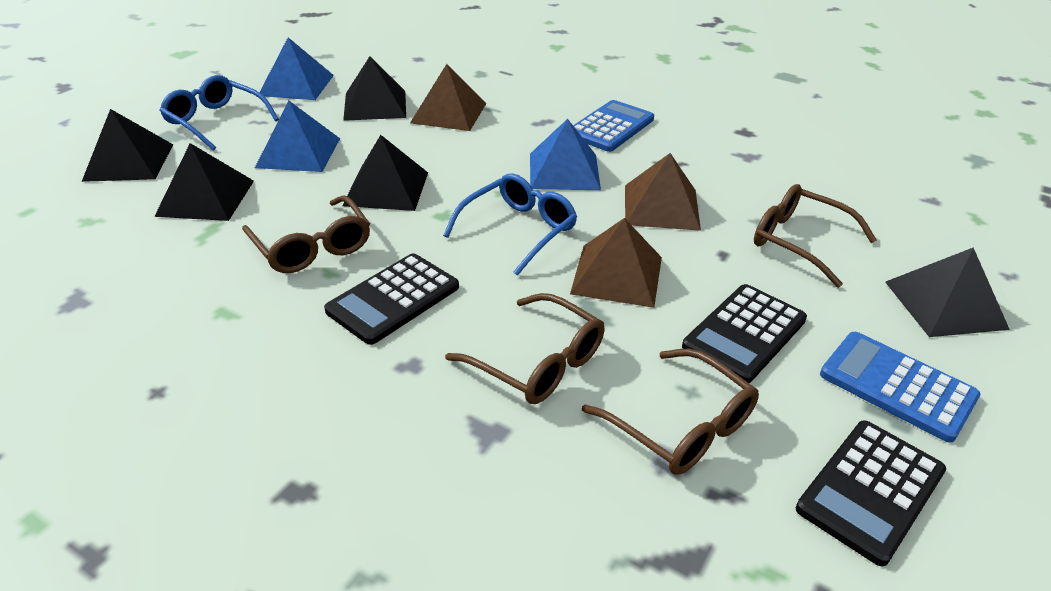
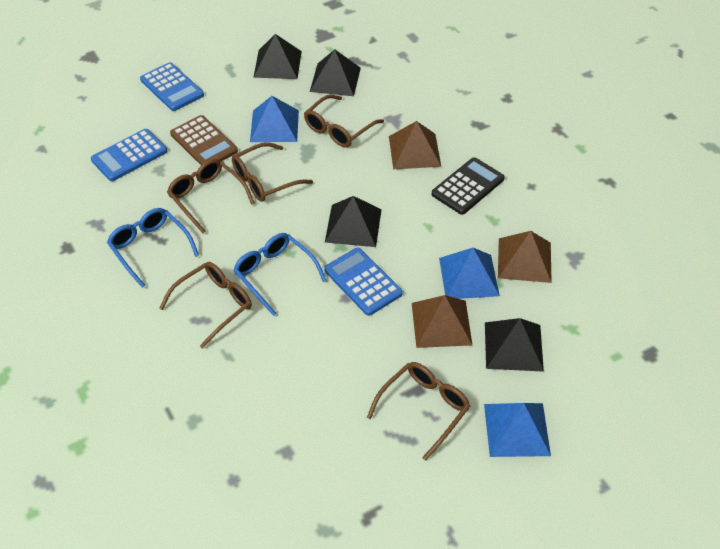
black calculator: [324,253,459,345] [682,284,807,383] [795,420,946,566] = 3 -> [432,157,505,215] = 1
black pyramid: [82,109,173,182] [154,143,254,221] [343,56,406,121] [343,135,428,211] [885,248,1010,337] = 5 -> [253,34,302,79] [310,49,361,96] [325,196,382,247] [485,318,544,372] = 4
blue calculator: [573,100,654,152] [820,332,980,443] = 2 -> [91,129,167,181] [140,62,204,111] [324,248,403,316] = 3
brown calculator: none = 0 -> [170,115,238,165] = 1
brown glasses: [242,195,370,273] [445,293,604,404] [582,349,759,475] [754,184,877,288] = 4 -> [159,262,252,349] [167,159,255,233] [232,142,313,202] [304,94,384,147] [367,362,470,461] = 5

